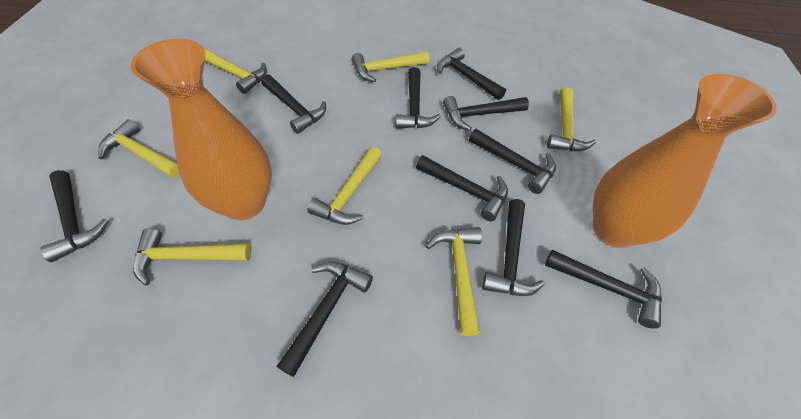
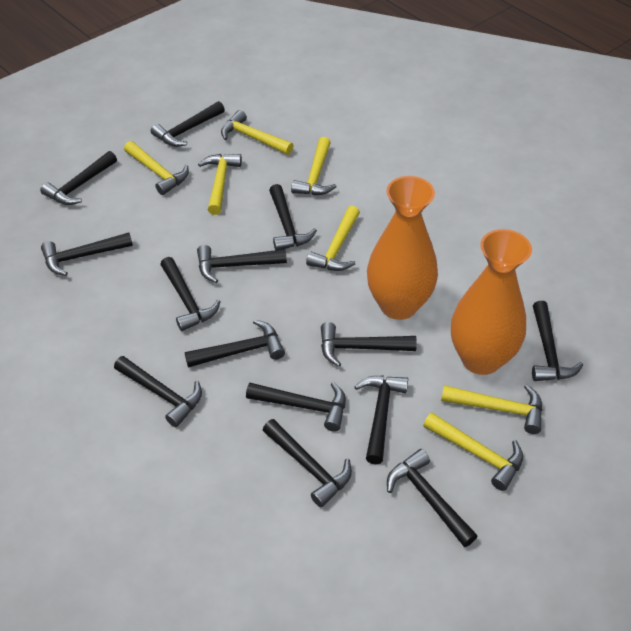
black hammer: [40,170,108,262] [261,74,326,134] [276,262,373,377] [396,67,441,129] [416,155,508,221] [437,48,506,100] [443,96,529,131] [469,129,556,194] [482,199,545,296] [545,250,662,329] = 10 -> [40,151,117,205] [41,232,133,276] [114,356,202,427] [151,101,225,147] [160,257,221,331] [185,320,285,368] [197,245,287,283] [246,382,346,432] [263,419,352,507] [269,184,317,250] [321,322,417,367] [354,376,408,465] [387,449,477,547] [532,301,583,381] = 14

